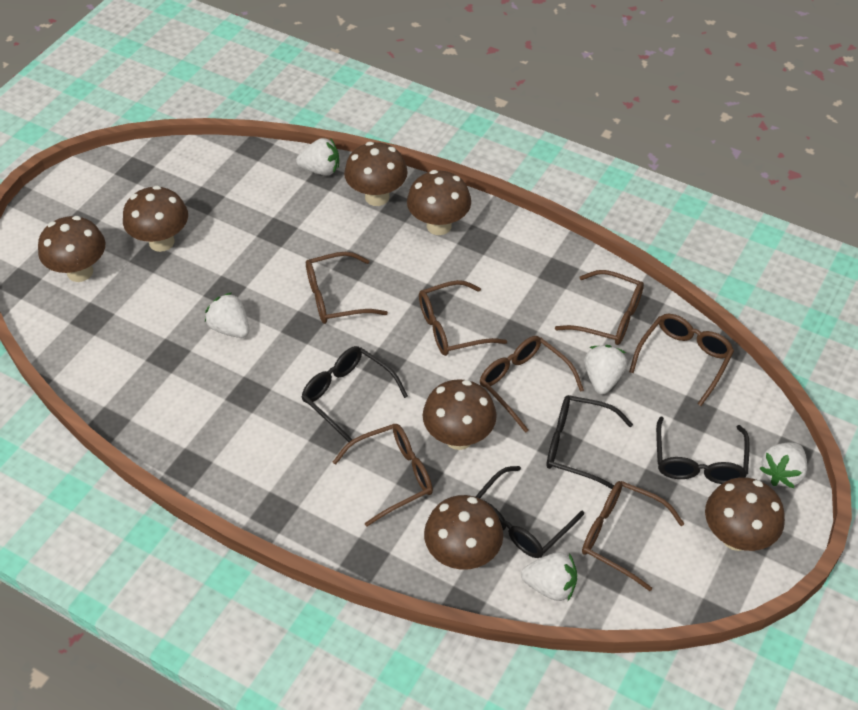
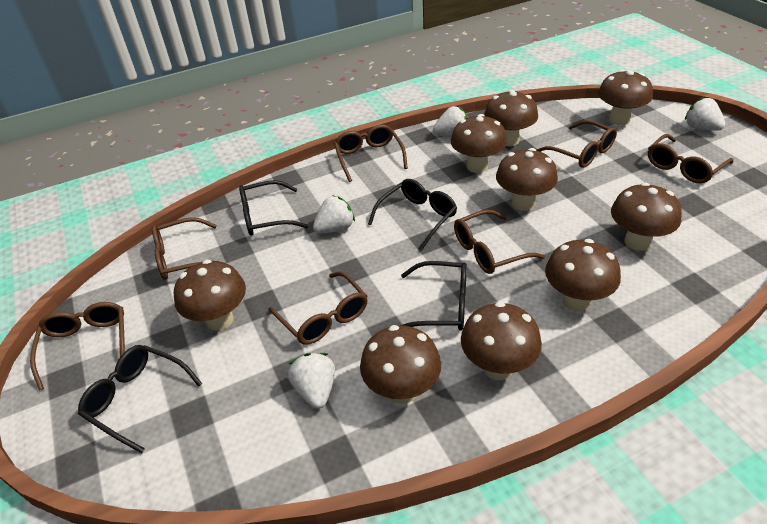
brown mushroom: [38,216,105,282] [123,186,188,252] [344,142,408,206] [407,170,471,235] [423,379,497,450] [424,495,503,570] [705,477,785,551] = 7 -> [174,260,246,331] [360,325,441,404] [451,114,507,173] [461,302,542,380] [484,90,538,146] [496,148,558,211] [545,239,621,311] [598,70,653,125] [611,182,682,251] = 9
white strawberry: [205,292,249,338] [296,138,339,175] [521,552,577,601] [584,345,627,394] [759,442,807,488] = 5 -> [288,353,335,409] [313,195,355,234] [433,106,468,137] [685,97,725,131] = 4

